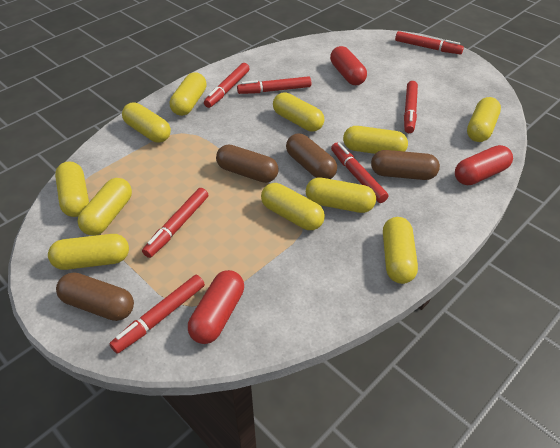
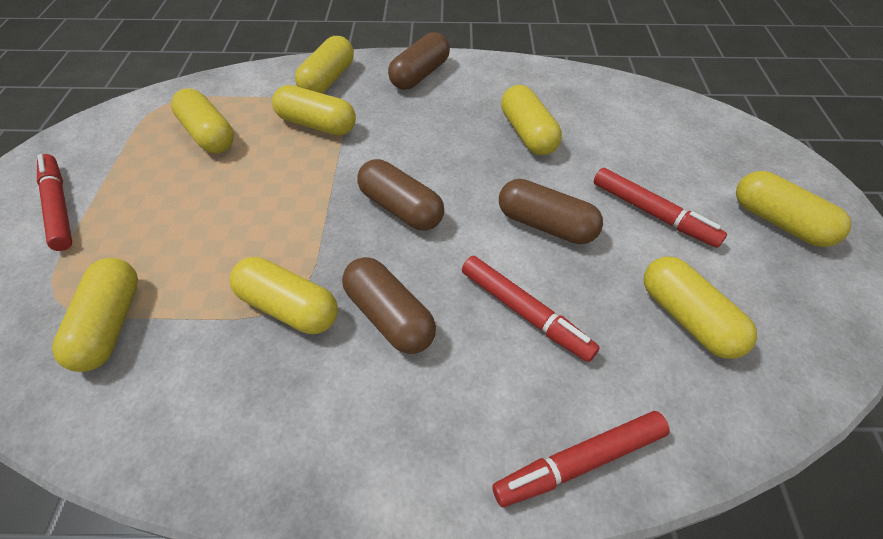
red capsule: [188,270,244,344] [330,46,367,85] [455,145,513,185] = 3 -> none = 0
red marker: [109,275,205,354] [142,188,208,258] [204,63,250,108] [237,76,311,94] [331,143,388,203] [395,31,464,54] [404,81,418,133] = 7 -> [37,154,72,251] [462,256,600,362] [492,411,670,507] [594,168,727,248] = 4
yellow capsule: [48,234,129,270] [55,161,89,217] [77,178,132,236] [122,102,171,143] [170,72,206,116] [261,183,325,230] [273,93,324,132] [306,178,376,213] [343,126,408,154] [383,217,418,284] [467,97,501,142] = 11 -> [52,258,138,372] [171,88,234,153] [230,257,338,334] [272,85,356,136] [295,36,354,94] [501,85,562,155] [644,256,757,359] [736,171,851,247] = 8

